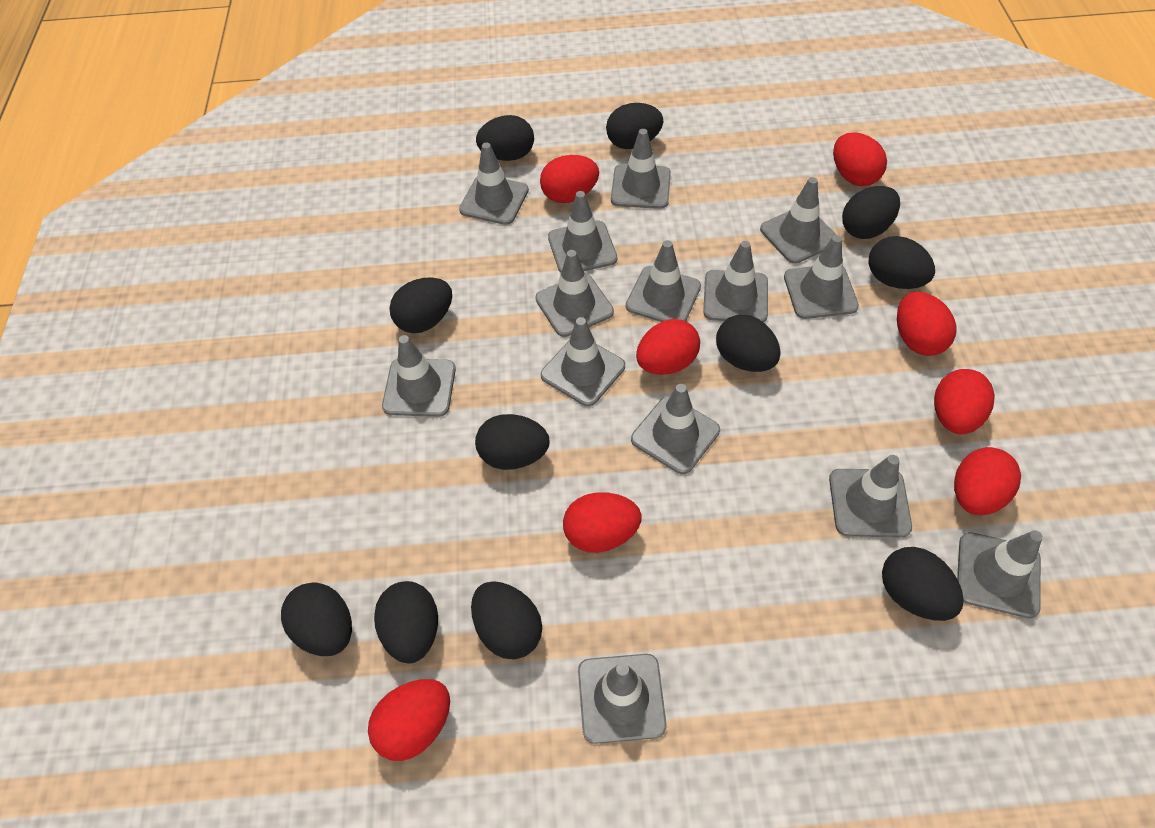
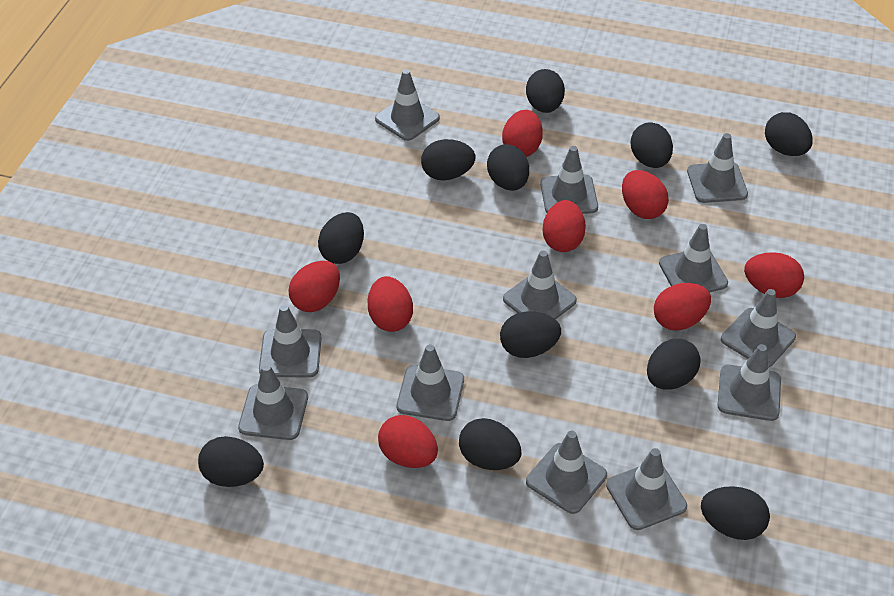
grey traffic cone: [382,335,456,417] [459,143,529,225] [535,250,614,337] [541,317,625,406] [548,191,617,273] [578,654,666,744] [611,129,671,209] [626,240,701,322] [631,384,720,474] [703,241,768,322] [760,177,836,264] [784,235,859,319] [829,455,912,538] [957,530,1043,618] = 14 -> [238,364,308,440] [259,305,322,377] [375,69,440,141] [397,344,464,421] [503,250,577,319] [526,431,607,514] [540,146,598,214] [606,448,687,530] [659,224,728,292] [687,133,748,203] [717,344,781,421] [721,289,796,368] = 12

